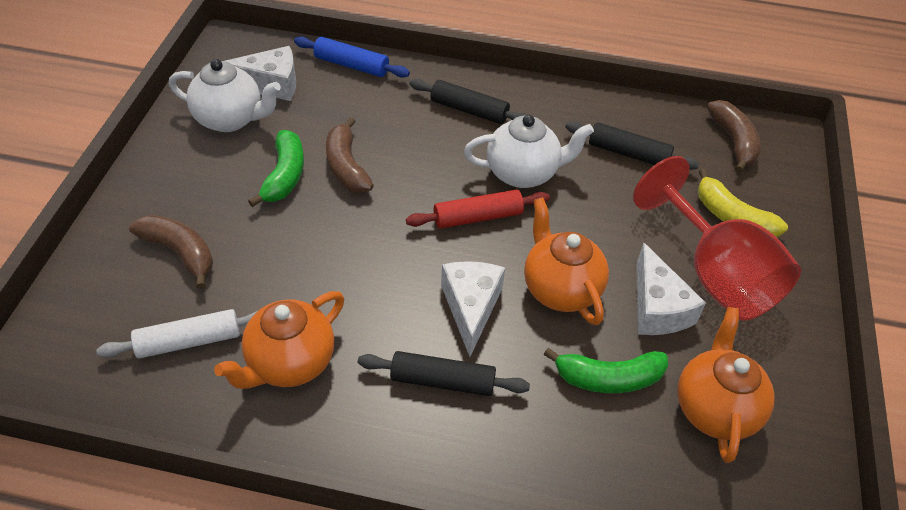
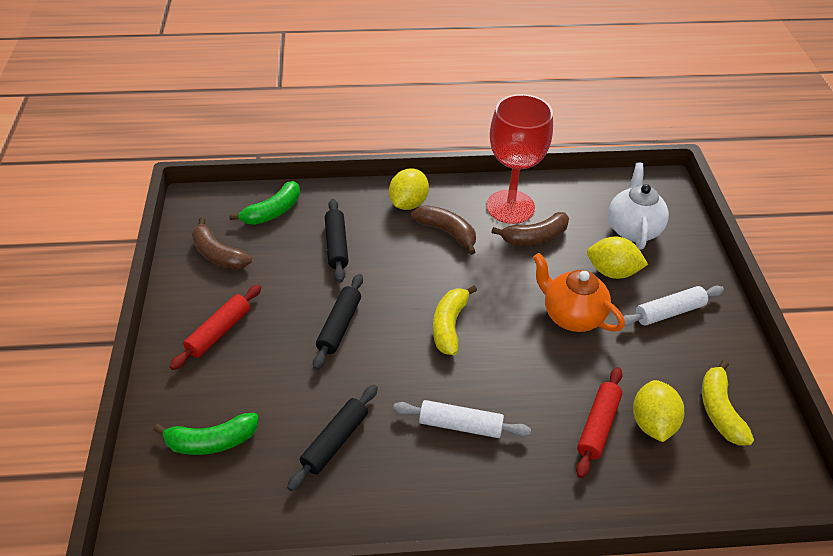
blue rolling pin: [294,37,410,78] = 1 -> none = 0
orange teapot: [214,291,344,389] [524,197,609,325] [677,307,775,463] = 3 -> [533,253,625,332] = 1
red rolling pin: [406,190,550,229] = 1 -> [169,284,261,370] [576,367,623,478] = 2
white cheese: [226,46,296,101] [441,261,505,357] [636,242,706,335] = 3 -> none = 0
white rolling pin: [96,309,258,359] = 1 -> [393,400,531,438] [623,286,724,326] = 2
white teapot: [169,59,281,132] [464,115,594,188] = 2 -> [608,163,669,250] = 1
yellow banana: [698,169,788,237] = 1 -> [433,285,477,355] [702,360,754,445] = 2
yellow lemon: none = 0 -> [389,168,429,210] [587,237,648,279] [633,380,685,442] = 3

